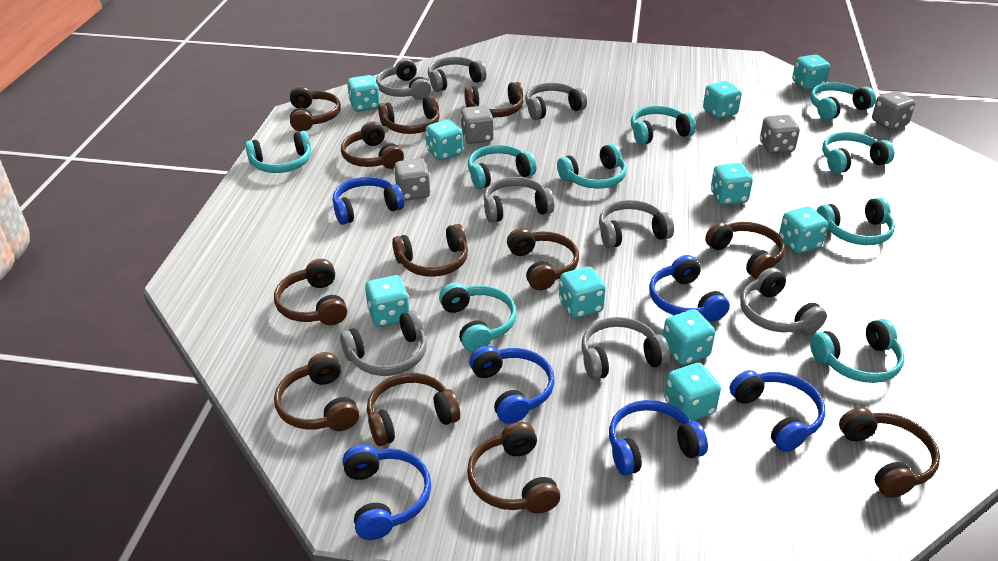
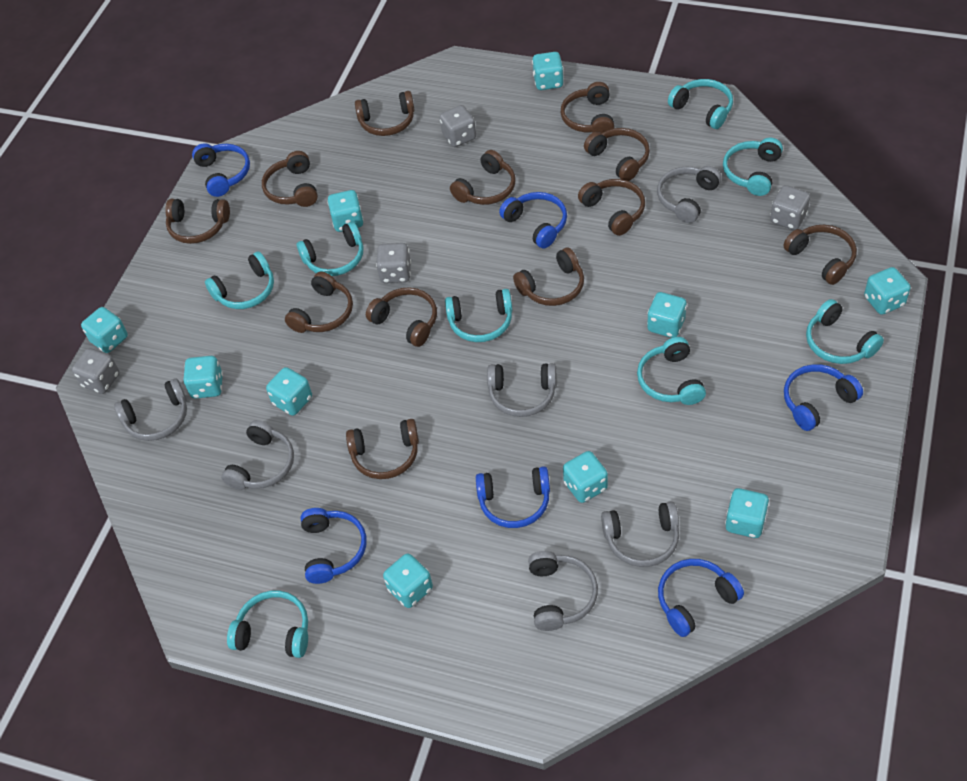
grey headphones: [340,310,427,376] [376,59,431,100] [428,57,486,92] [484,177,554,223] [525,83,587,120] [581,317,670,380] [599,200,674,248] [740,267,827,334] = 8 -> [114,378,187,441] [221,420,294,490] [487,363,557,417] [528,551,598,631] [601,502,679,567] [657,166,722,223] = 6
turquoise headphones: [245,131,311,173] [439,283,516,352] [468,145,536,189] [557,144,627,189] [631,106,696,145] [810,82,876,120] [810,319,905,383] [816,198,895,245] [822,132,894,174] = 9 -> [205,251,274,309] [227,590,308,658] [297,222,363,276] [445,289,512,342] [637,337,706,405] [668,79,733,129] [723,138,783,196] [806,299,884,364] = 8

